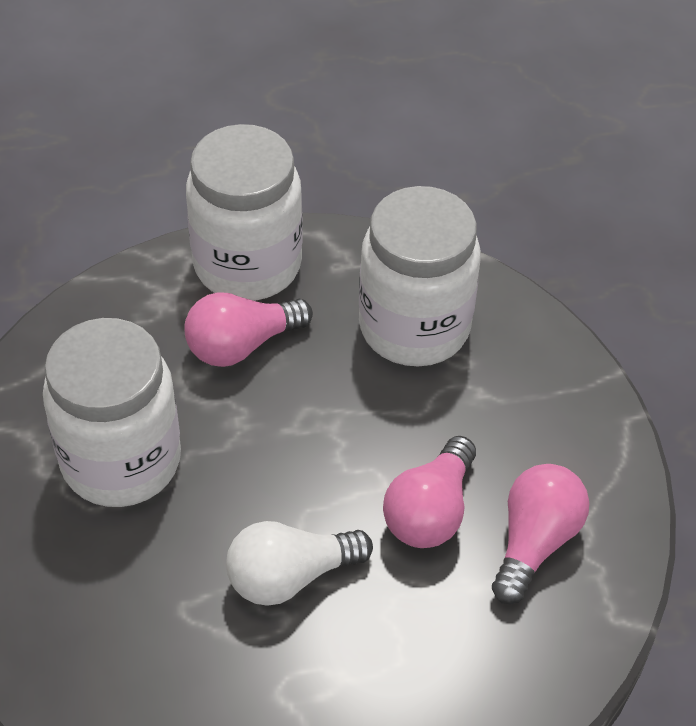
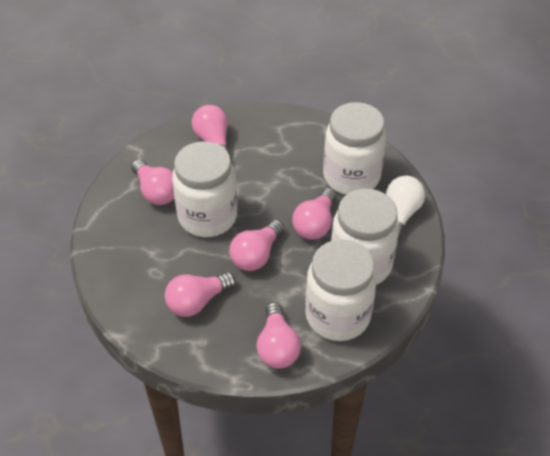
pink light bulb: [185,292,313,367] [383,436,476,548] [492,464,589,604] = 3 -> [131,159,174,205] [165,272,236,317] [192,105,231,159] [230,220,284,271] [256,302,301,369] [292,188,336,240] = 6
white jar: [43,318,181,507] [186,124,303,301] [359,186,481,366] = 3 -> [172,141,237,237] [305,239,377,341] [323,102,386,195] [331,189,399,285] = 4

